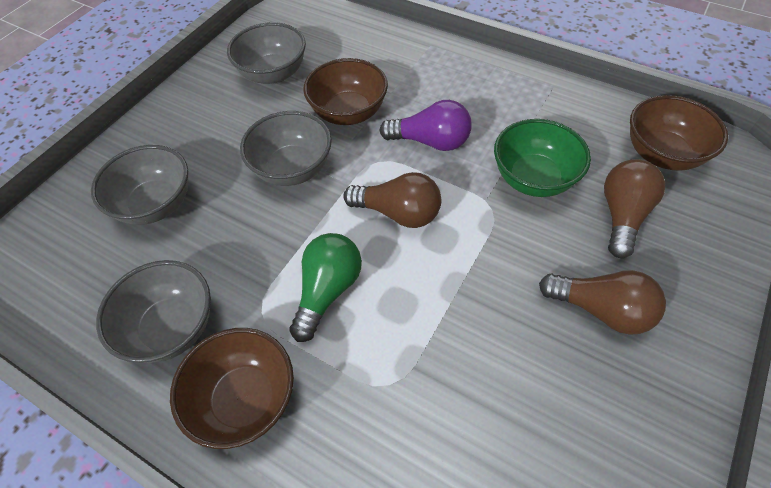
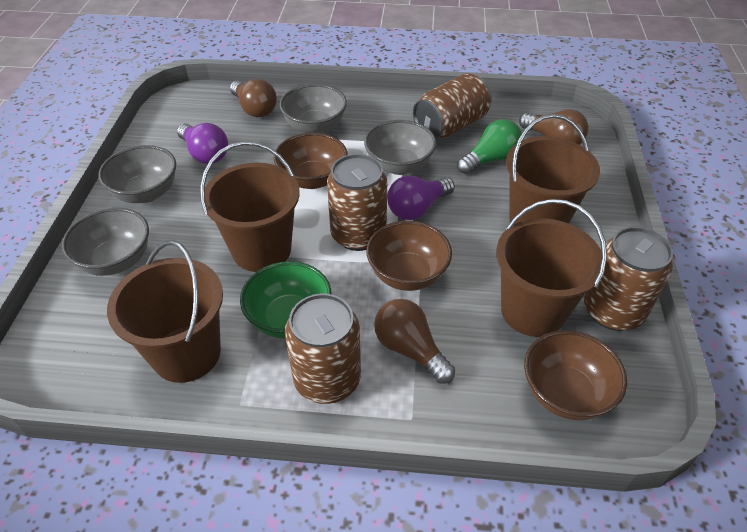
brown bucket: none = 0 -> [107,240,223,383] [200,141,300,272] [496,199,607,337] [506,114,600,224] = 4
brown can: none = 0 -> [285,294,361,404] [327,154,387,251] [413,73,492,139] [584,227,673,331] = 4
purple light bulb: [379,100,472,151] = 1 -> [177,123,228,164] [387,176,455,220] = 2

